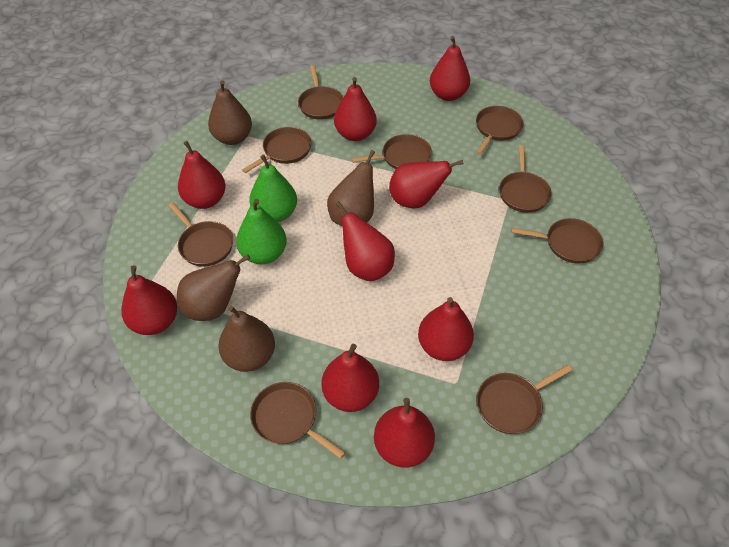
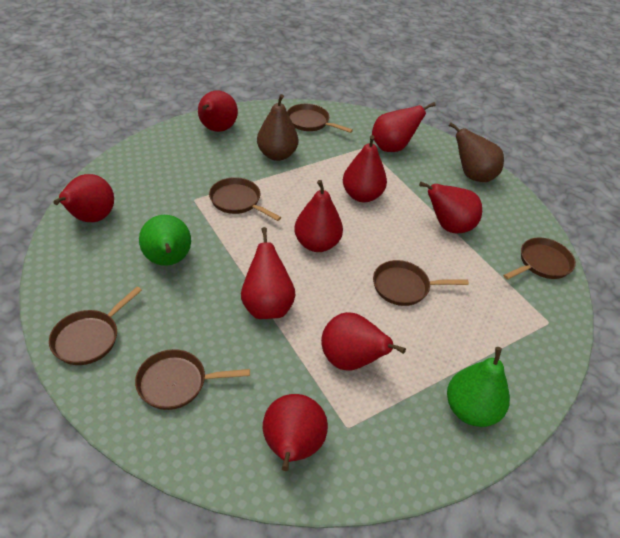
brown pan: [168,202,233,267] [242,127,311,173] [250,382,346,459] [298,65,343,120] [351,134,432,169] [476,106,524,155] [477,364,572,434] [499,146,552,213] [511,218,603,264] = 9 -> [49,287,142,365] [135,349,250,410] [209,177,281,221] [287,104,353,133] [373,260,469,306] [503,237,576,280] = 6
brown pear: [177,254,250,321] [208,80,252,145] [218,306,275,372] [327,150,375,226] = 4 -> [257,94,298,161] [449,122,504,182] = 2

